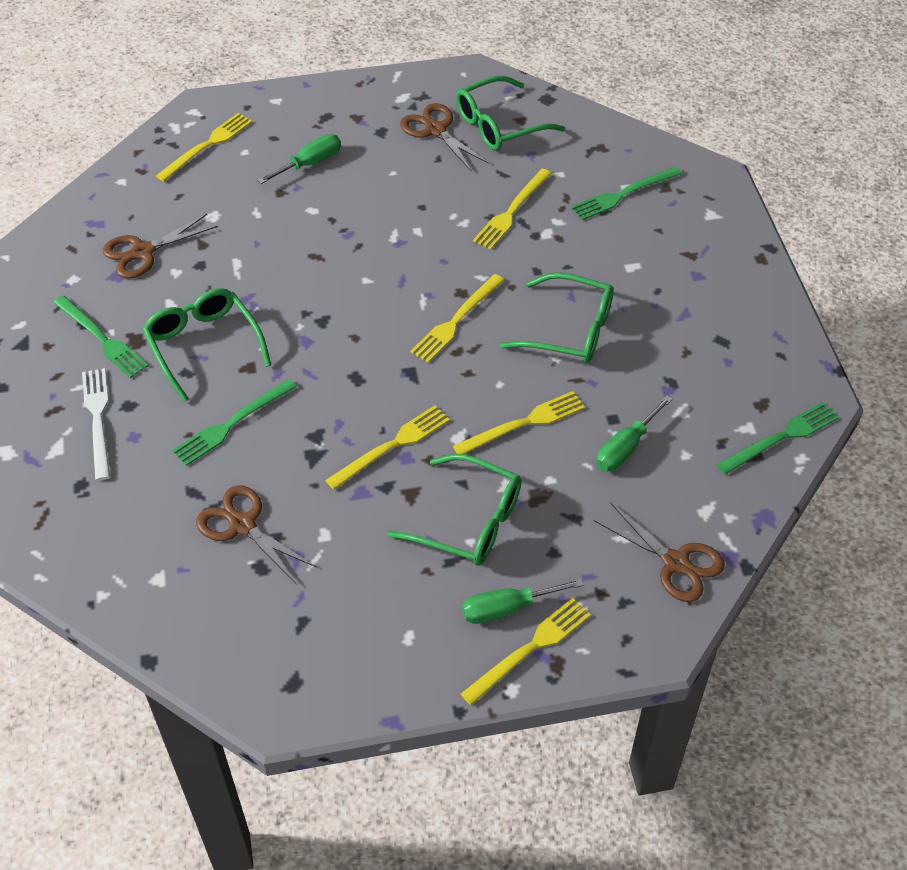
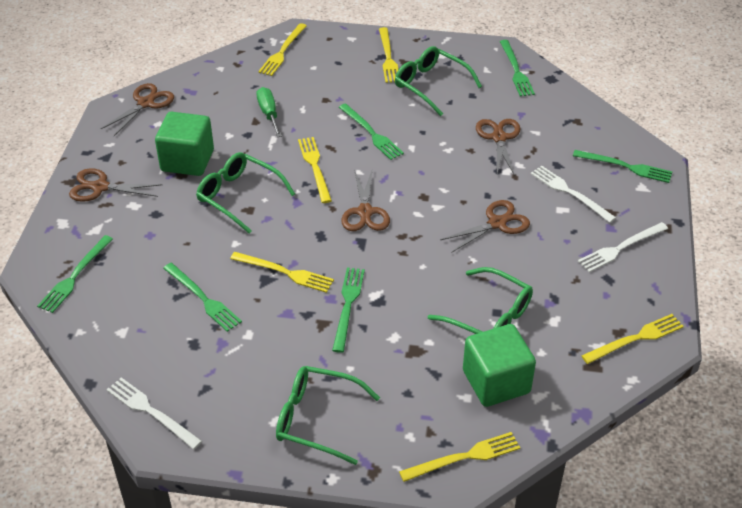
brown scissors: [103,214,218,279] [196,486,316,585] [400,103,489,171] [593,502,725,602] = 4 -> [69,168,162,202] [101,83,174,136] [341,169,390,231] [440,200,530,253] [476,119,521,176] = 5
green cube: none = 0 -> [155,112,214,176] [463,324,536,407] = 2
green fork: [53,296,148,378] [172,379,297,466] [571,166,682,220] [716,402,839,475] = 4 -> [37,235,113,313] [163,263,242,332] [332,268,365,353] [339,103,404,160] [500,40,535,96] [573,150,672,183] = 6
green screwdriver: [257,134,341,184] [462,578,584,624] [596,395,673,471] = 3 -> [257,87,282,137] = 1
white fork: [82,368,110,481] = 1 -> [107,377,202,449] [530,166,616,223] [578,222,668,272] = 3

